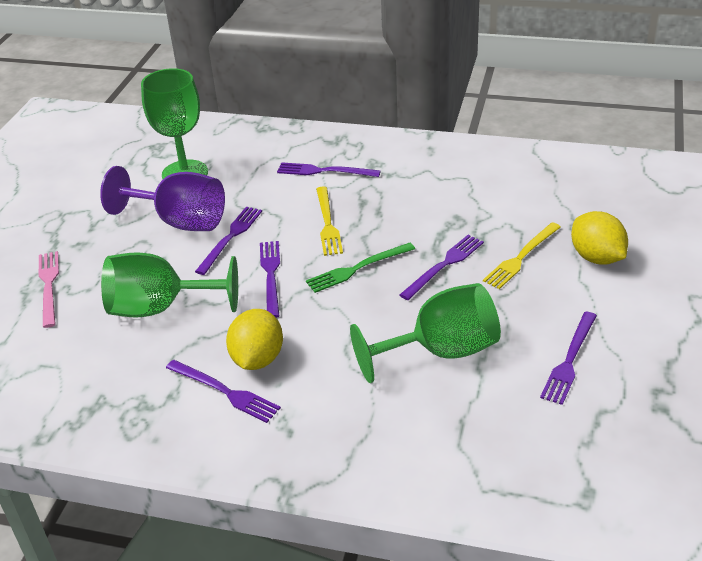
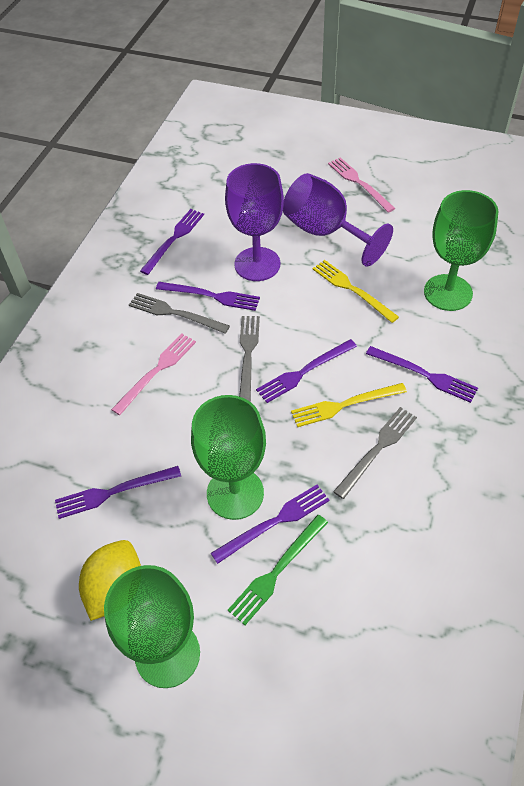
grey fork: none = 0 -> [129,293,230,334] [239,316,260,402] [333,407,417,499] = 3
pink fork: [39,251,59,328] = 1 -> [111,333,196,415] [328,157,395,213] = 2
purple goblet: [100,166,225,231] = 1 -> [225,163,284,281] [283,173,393,267] = 2
yellow lemon: [226,309,283,370] [571,211,628,265] = 2 -> [79,540,141,621] = 1

